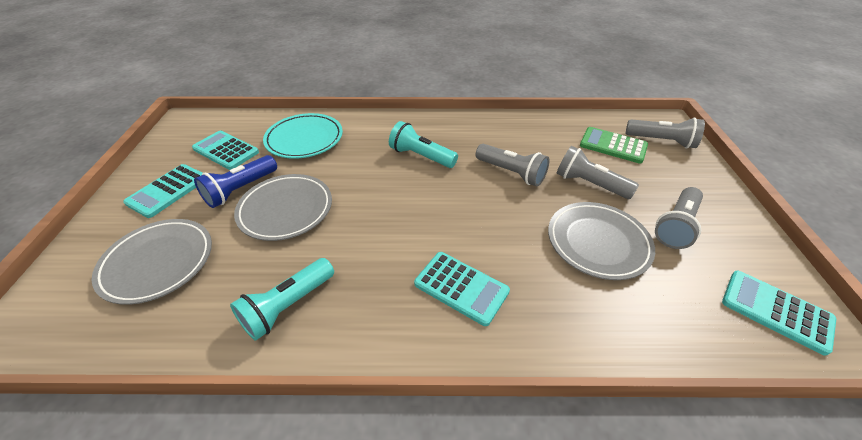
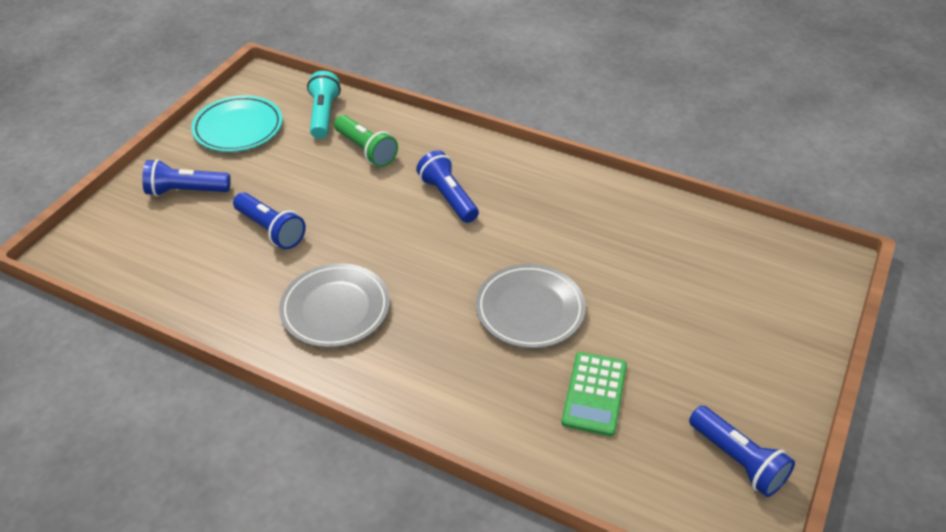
blue flashlight: [194,155,277,208] = 1 -> [142,159,231,196] [233,192,306,249] [416,150,479,223] [689,406,795,497] = 4
green flashlight: none = 0 -> [334,115,398,167] = 1
grey flashlight: [475,144,549,187] [556,146,639,199] [626,117,705,148] [655,187,703,249] = 4 -> none = 0
grey plate: [92,219,212,305] [234,174,332,241] [548,202,655,280] = 3 -> [279,263,390,348] [476,264,586,348] = 2
turquoise calculator: [123,164,203,218] [192,131,259,170] [414,252,510,326] [722,271,836,356] = 4 -> none = 0
turquoise flashlight: [230,258,334,341] [389,121,458,168] = 2 -> [307,71,341,139] = 1

